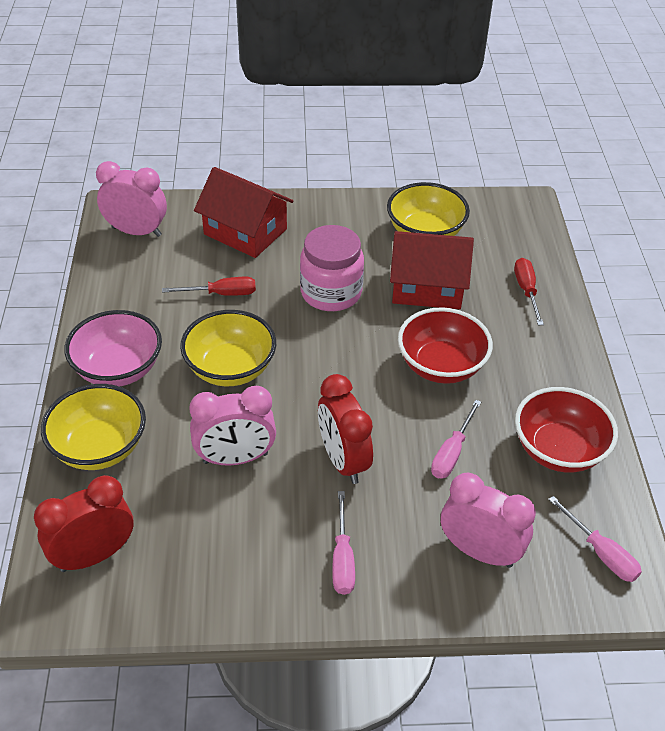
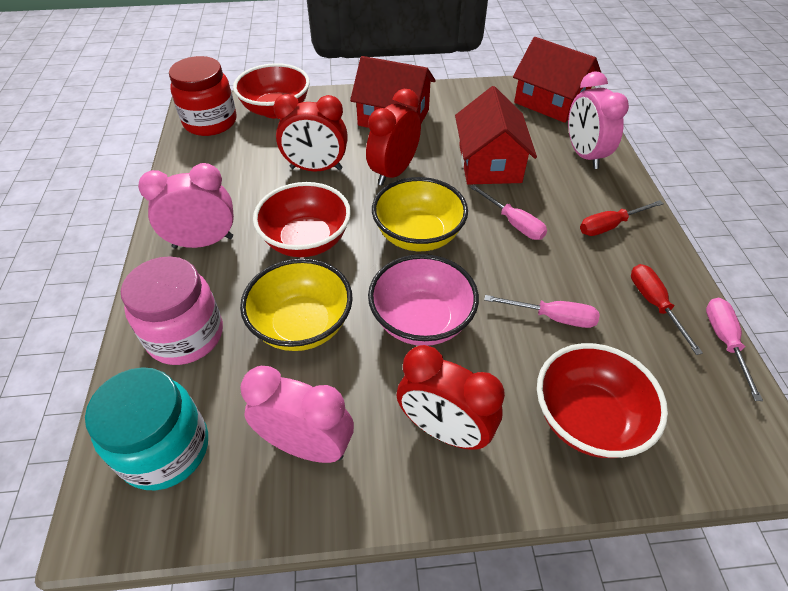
red bowl: [398,307,493,384] [515,387,618,473] = 2 -> [233,63,310,118] [253,182,351,257] [537,343,668,458] = 3
red clock: [34,475,134,572] [318,374,373,484] = 2 -> [273,94,348,172] [366,89,421,186] [397,345,505,450] = 3
red house: [194,167,294,258] [390,231,474,309] = 2 -> [350,56,436,128] [455,86,537,185] [513,37,601,123] = 3
red jar: none = 0 -> [169,56,237,136] = 1
turquoise jar: none = 0 -> [85,367,208,491] = 1
yellow bowl: [41,384,146,470] [180,310,276,386] [387,182,470,236] = 3 -> [240,258,353,351] [372,177,468,251] = 2

